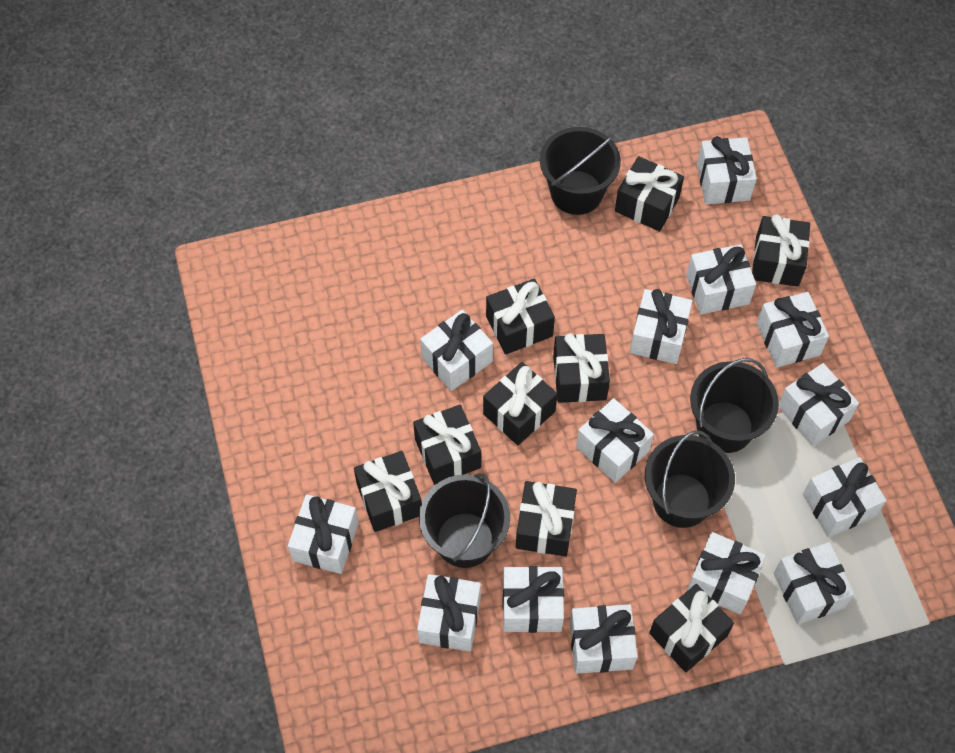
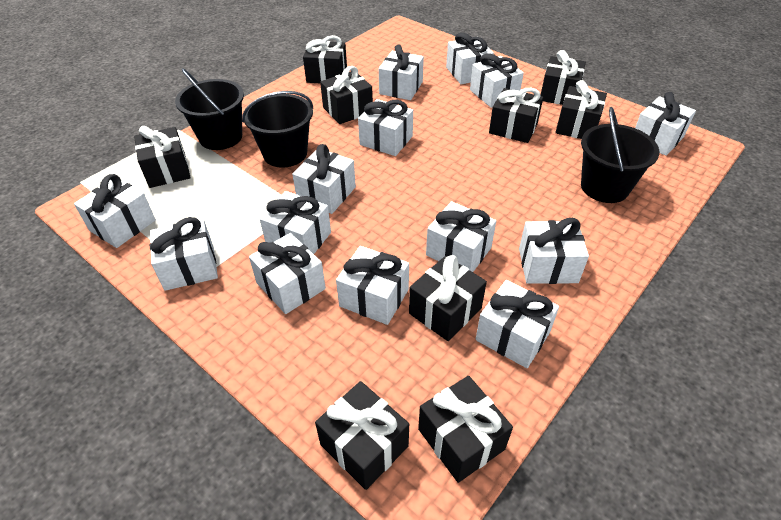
black bucket: [419,473,510,568] [540,127,621,215] [645,431,735,528] [690,358,779,453] = 4 -> [175,68,244,150] [242,91,313,168] [581,107,659,203] = 3

